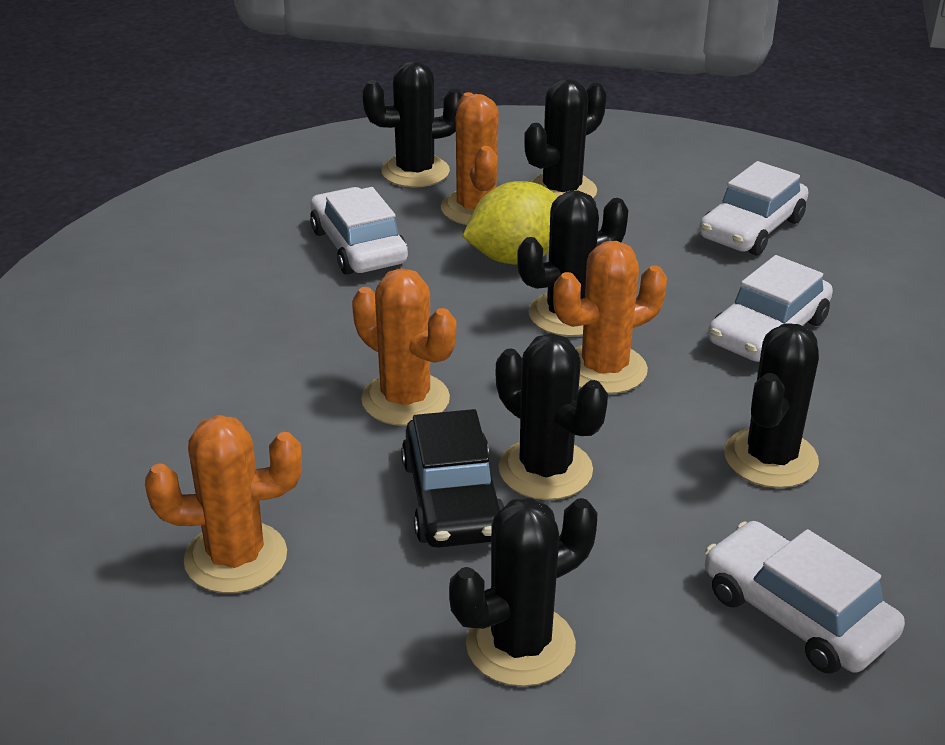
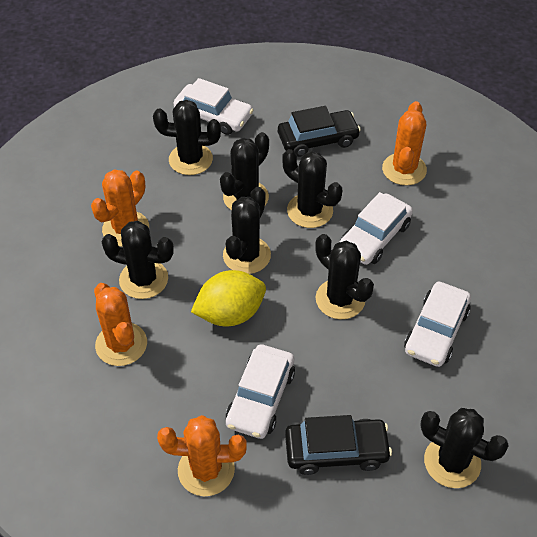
black cactus: [362,61,462,188] [449,498,597,687] [496,333,608,500] [517,190,628,336] [524,78,607,198] [724,323,819,488] = 6 -> [101,221,174,299] [153,100,221,175] [220,132,269,210] [223,187,271,274] [283,149,342,228] [315,234,374,319] [420,408,509,488] = 7
black car: [401,409,504,548] = 1 -> [278,106,361,157] [285,415,392,475] = 2

